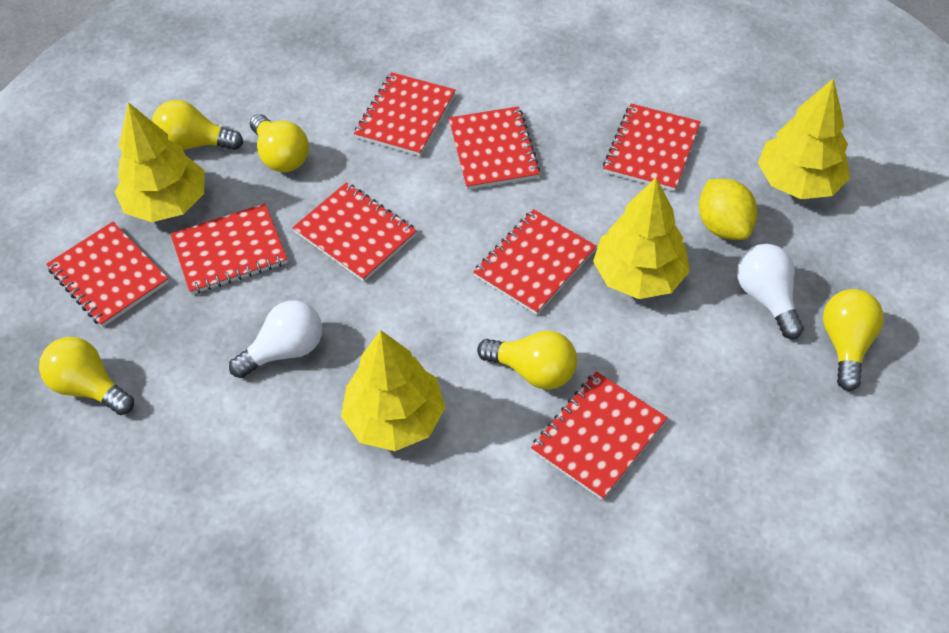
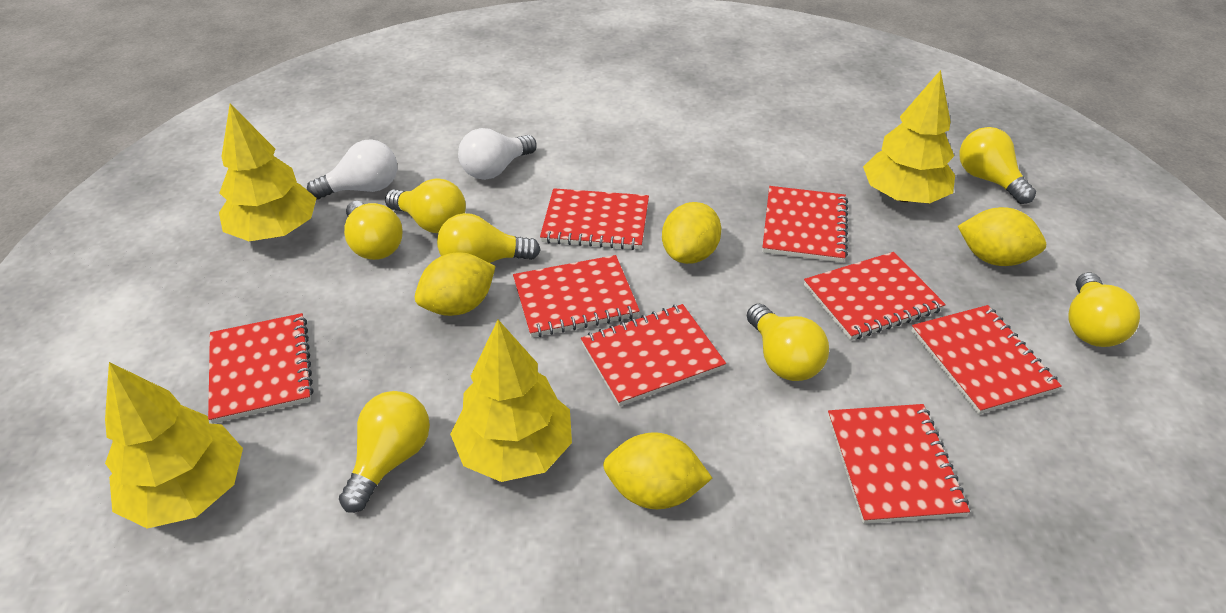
yellow lemon: [699,179,758,240] = 1 -> [415,252,496,316] [603,432,712,509] [662,202,721,264] [958,207,1046,266] = 4
yellow light bulb: [39,337,134,415] [152,100,243,150] [250,114,309,172] [477,331,577,390] [823,289,884,391] = 5 -> [339,391,430,513] [344,201,403,260] [385,178,466,233] [437,213,540,263] [747,304,829,381] [959,127,1036,204] [1068,273,1140,347] = 7

